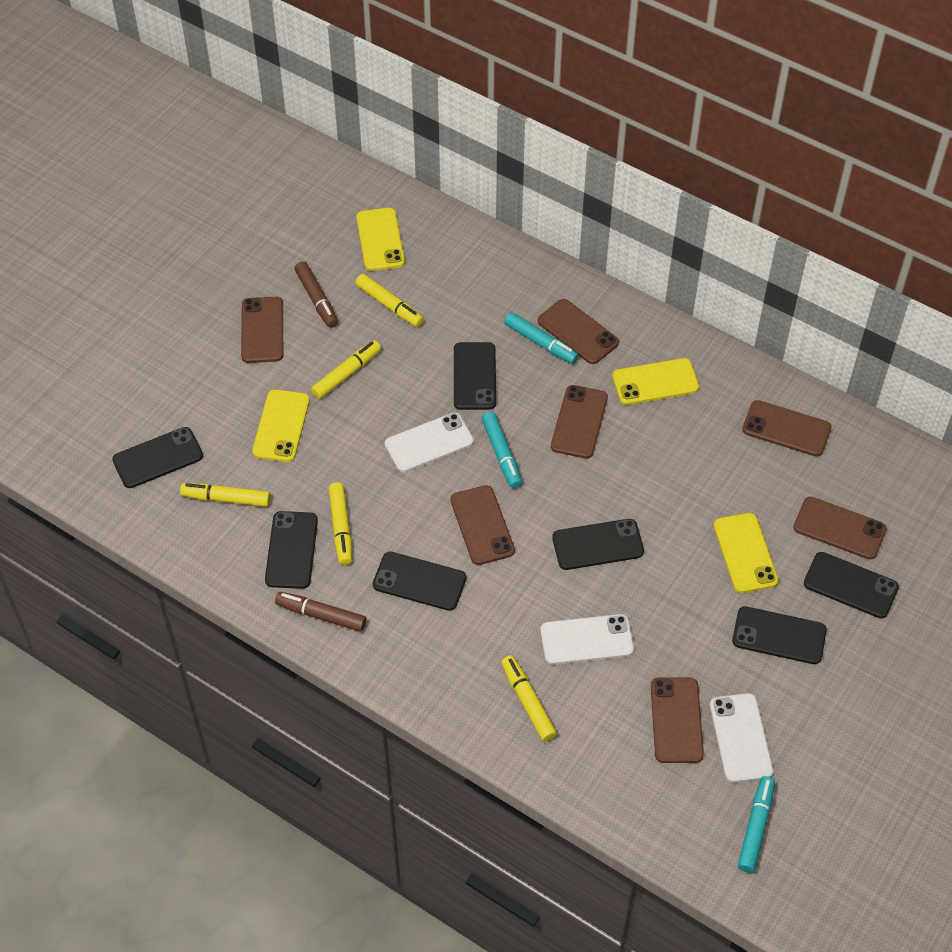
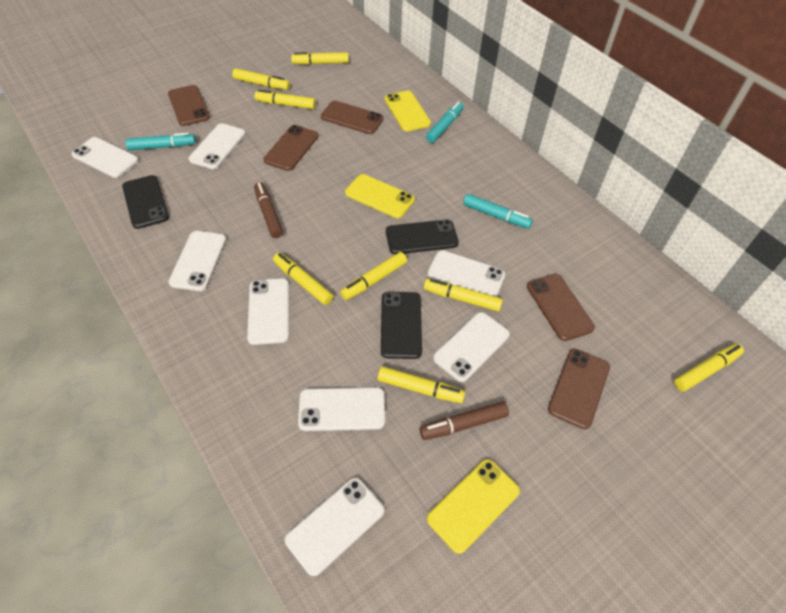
black phone: [112,427,203,488] [265,511,318,589] [373,552,466,611] [454,342,496,410] [552,519,644,570] [732,606,827,664] [804,552,899,618] = 7 -> [122,175,169,229] [381,292,422,359] [386,219,459,254] = 3
brown phone: [241,297,283,363] [451,485,515,565] [538,299,619,364] [551,385,608,459] [651,677,704,763] [742,400,831,457] [794,497,887,559] = 7 -> [168,85,210,126] [263,125,318,171] [321,101,384,134] [527,274,595,341] [548,349,610,429] = 5
white phone: [385,413,474,472] [540,614,634,665] [710,693,774,783] = 3 -> [72,137,139,178] [169,231,226,291] [189,123,246,169] [247,278,289,345] [285,477,385,576] [298,387,385,431] [427,250,505,297] [433,312,510,382] = 8
yellow marker: [180,483,271,507] [311,340,381,399] [328,483,352,565] [355,274,424,327] [501,656,557,742] = 5 -> [232,68,290,90] [255,90,316,109] [273,253,333,305] [291,52,349,65] [340,252,407,300] [377,366,465,403] [424,279,503,312] [674,344,744,391] = 8
yellow phone: [252,389,310,462] [356,208,405,271] [612,358,699,405] [714,513,779,593] = 4 -> [345,174,415,218] [385,91,431,132] [427,459,520,554] = 3

